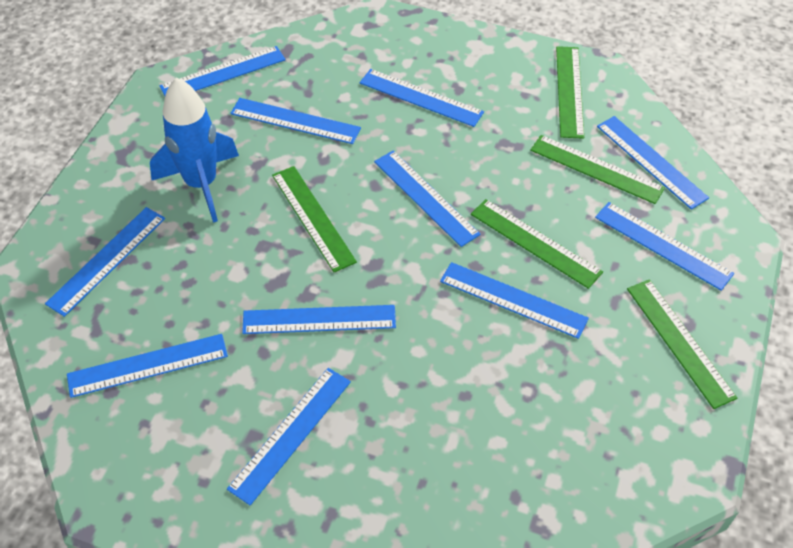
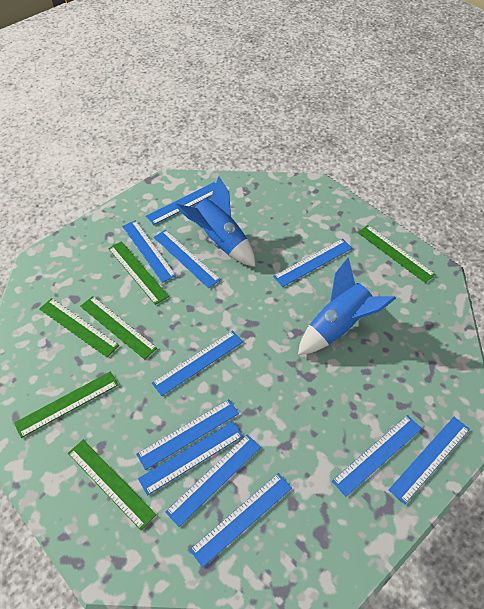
blue rocket: [150,78,239,223] = 1 -> [175,176,255,267] [298,257,396,355] = 2
green ruler: [272,166,357,273] [471,199,603,289] [530,135,665,204] [556,46,584,139] [627,279,737,409] = 5 -> [14,371,118,438] [39,298,119,357] [68,440,157,530] [80,296,157,360] [108,241,169,305] [358,225,436,283] = 6

